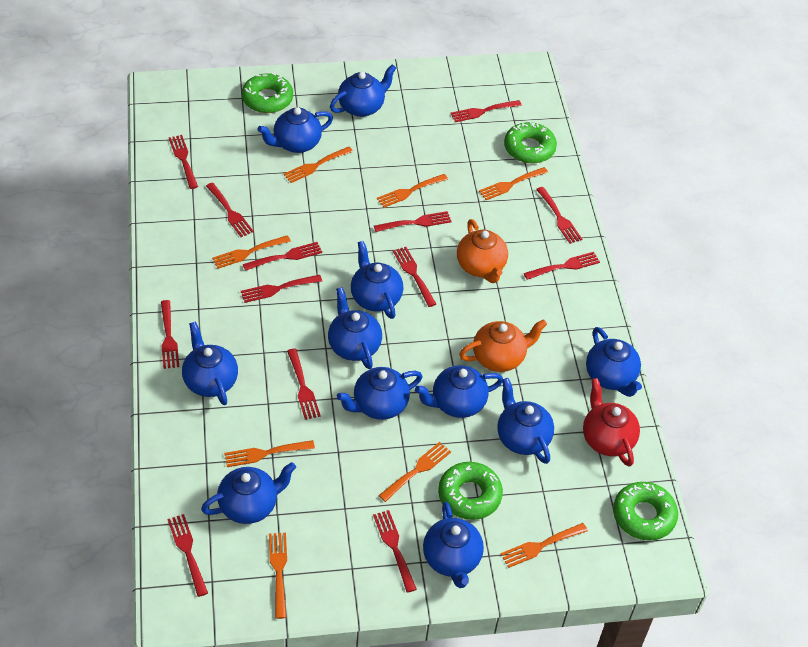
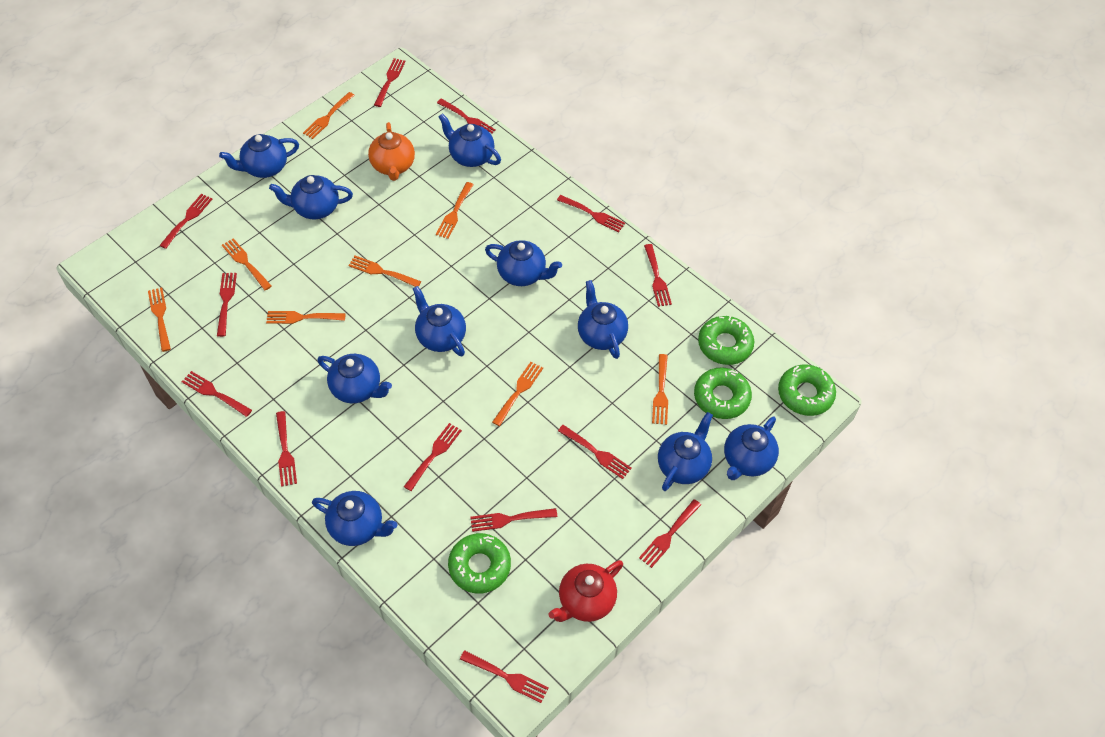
blue teapot: [182,321,238,405] [201,462,296,524] [258,107,333,153] [328,287,382,369] [330,64,396,117] [337,367,423,420] [351,241,404,319] [415,365,503,418] [423,502,484,588] [497,378,554,464] [586,327,642,397] = 11 -> [219,134,299,178] [269,175,353,219] [312,491,398,546] [317,354,392,403] [413,286,466,356] [439,113,501,167] [485,240,562,286] [578,280,628,359] [658,412,713,491] [724,416,779,480] = 10
orange teapot: [457,219,508,283] [459,319,547,372] = 2 -> [368,122,415,181] = 1

